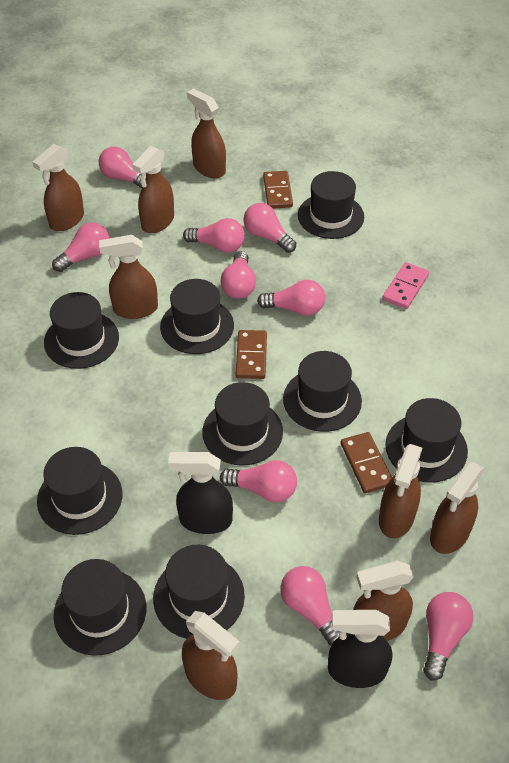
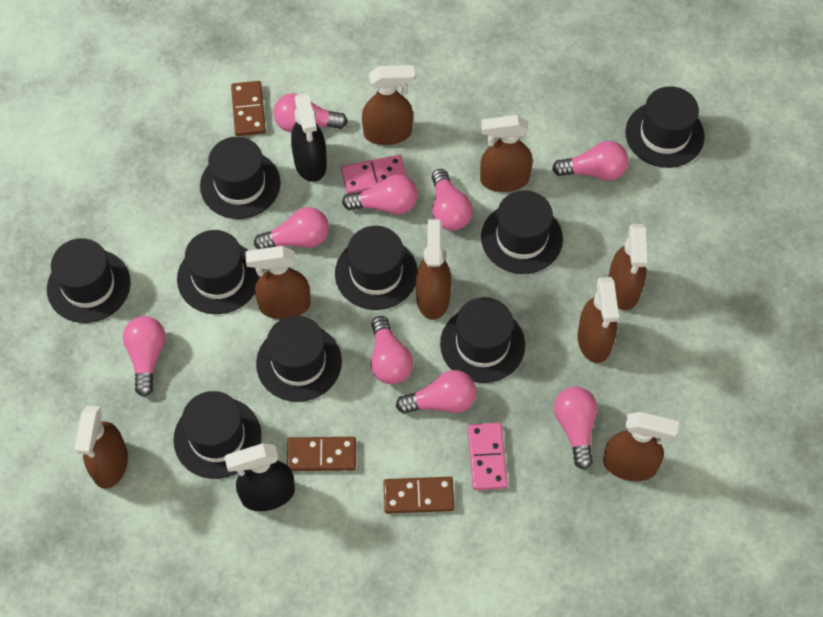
pink domino: [382,262,429,309] = 1 -> [341,155,407,194] [468,423,508,490] = 2

